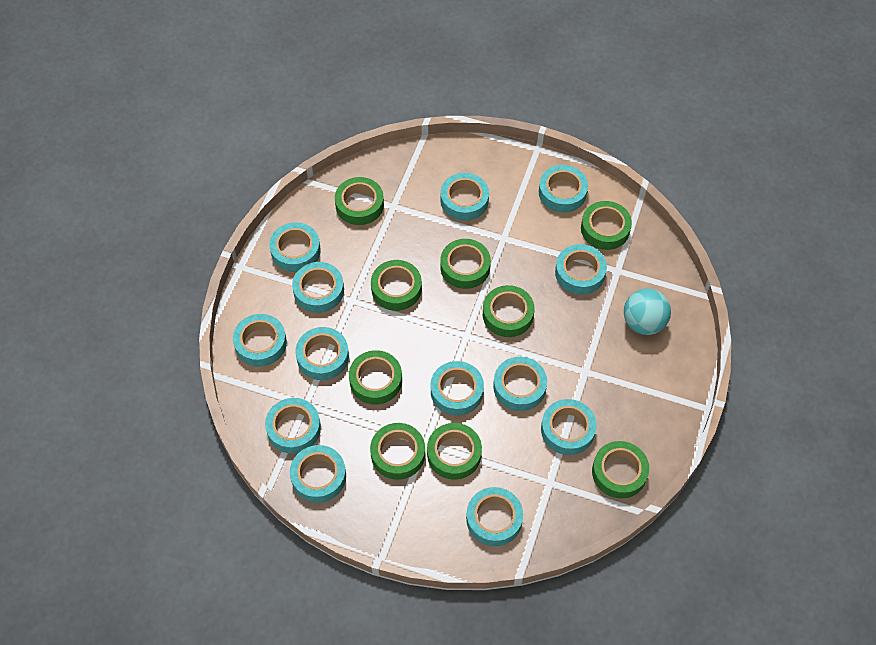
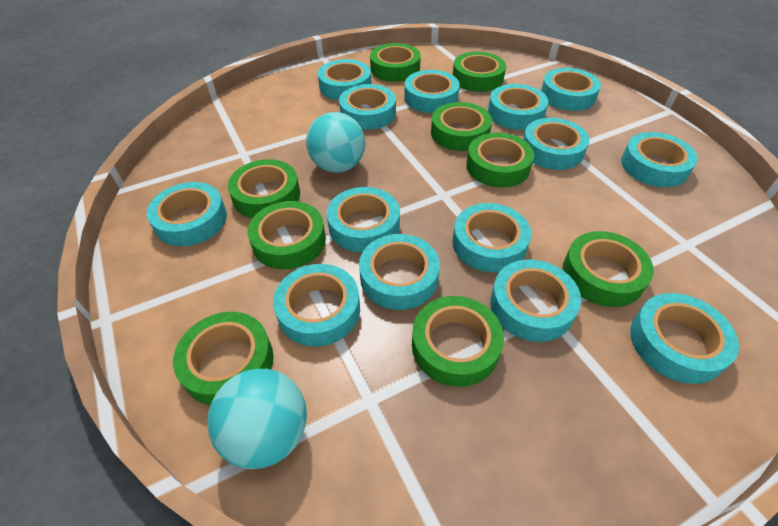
turquoise ball: [624,289,671,335] = 1 -> [207,369,307,469] [306,112,365,173] = 2
turquoise tape: [233,314,287,367] [265,398,321,454] [269,222,321,272] [290,445,346,503] [292,262,344,313] [295,327,349,380] [431,361,484,416] [440,173,489,221] [466,487,523,546] [493,357,547,411] [539,165,588,213] [541,399,597,455] [555,244,607,294] = 13 -> [147,182,227,246] [273,264,360,347] [318,59,371,100] [327,187,400,253] [339,84,396,130] [359,234,440,310] [404,70,460,113] [452,203,531,272] [488,84,549,130] [490,260,581,342] [523,118,590,170] [541,68,601,111] [621,132,698,187] [630,293,739,384] = 14

